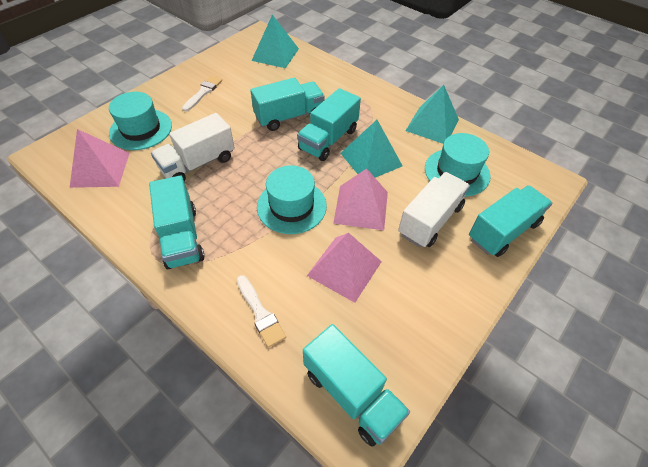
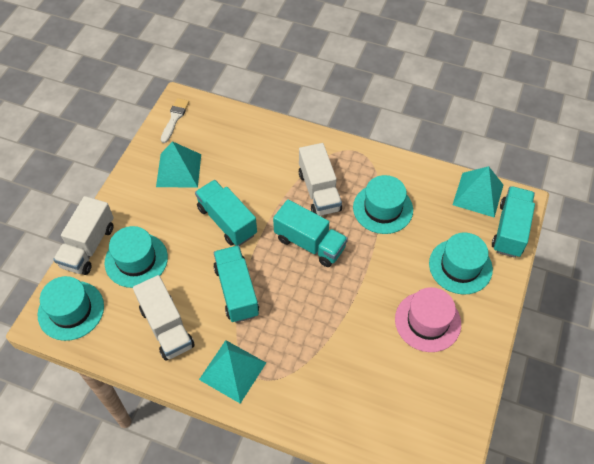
pink hat: none = 0 -> [395,287,461,352] = 1
pink pyramid: [70,129,130,188] [307,233,382,303] [333,168,388,230] = 3 -> none = 0
turquoise hat: [109,92,172,150] [257,165,327,234] [425,133,490,196] = 3 -> [38,276,104,341] [105,226,168,288] [353,175,413,234] [429,233,493,294] = 4
turquoise truck: [149,176,205,269] [250,78,325,131] [297,88,361,161] [303,324,410,447] [469,185,552,257] = 5 -> [195,180,257,246] [213,245,259,323] [273,200,348,267] [492,186,535,258] = 4
white brush: [182,76,222,112] [237,275,286,348] = 2 -> [161,98,189,143] = 1
white truck: [151,113,235,181] [398,172,470,247] = 2 -> [53,196,114,275] [133,275,195,361] [299,143,342,216] = 3

